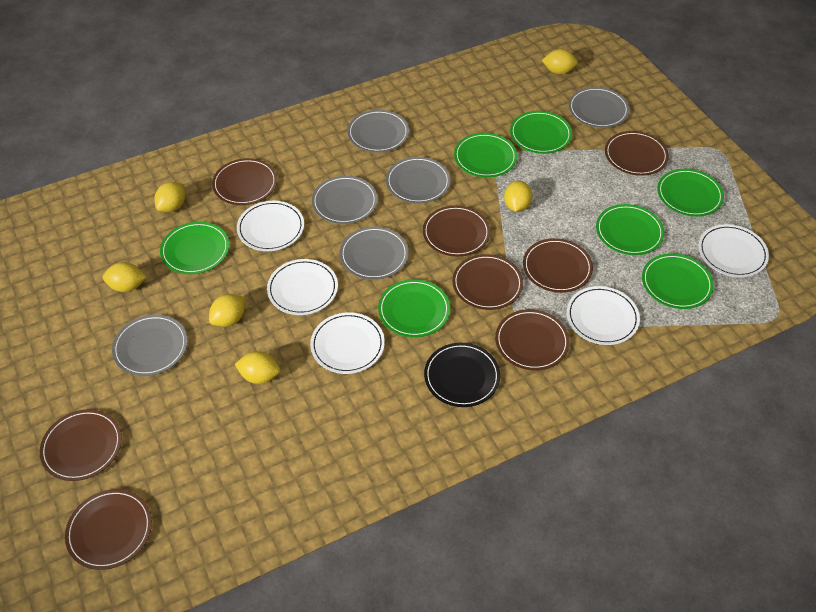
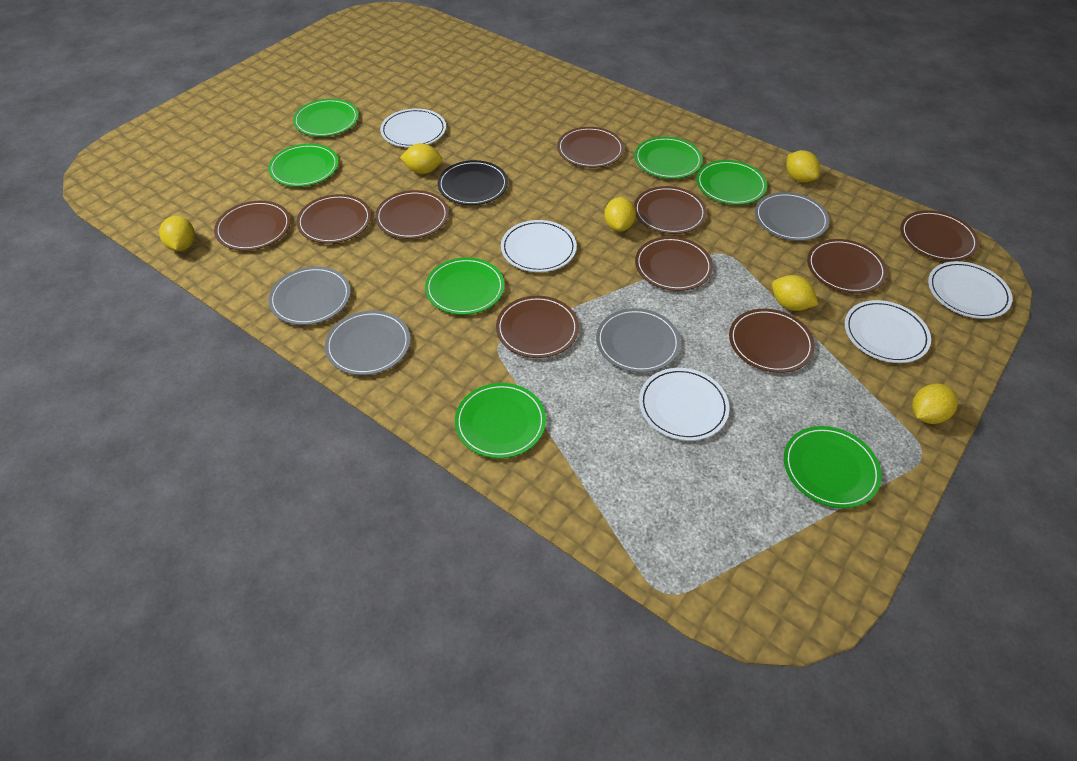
brown plate: [40,409,122,481] [65,489,152,570] [212,158,277,205] [423,205,490,257] [452,254,523,310] [495,309,570,370] [523,238,593,293] [605,131,669,176] = 8 -> [214,201,291,251] [296,194,371,244] [375,190,449,239] [496,296,579,358] [557,127,624,168] [634,186,707,234] [635,237,713,291] [729,309,815,373] [807,239,887,293] [900,210,979,261] = 10
grey plate: [112,314,188,376] [312,176,378,224] [340,227,409,280] [348,110,409,153] [386,157,451,204] [569,87,630,128] = 6 -> [268,266,351,325] [325,311,410,375] [596,308,681,373] [755,192,829,241] = 4

